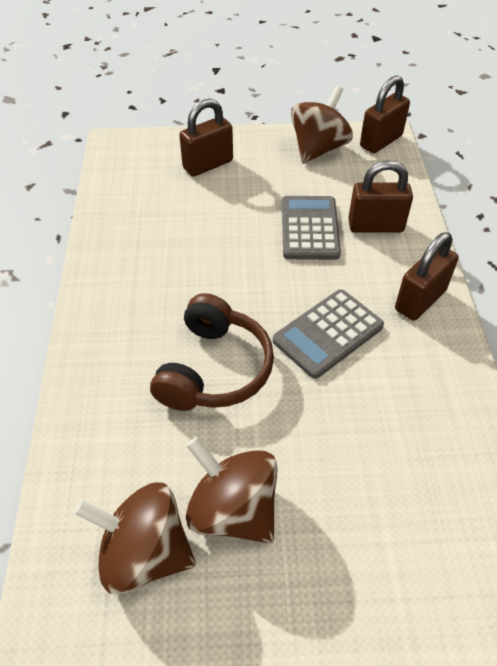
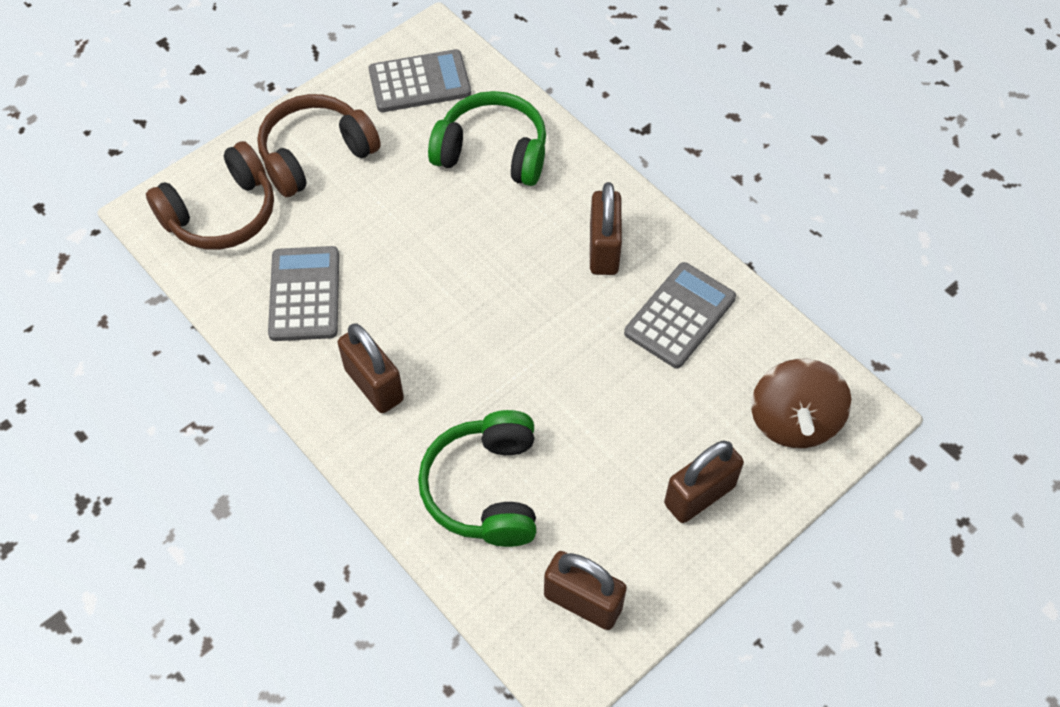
brown headphones: [150,293,274,411] = 1 -> [146,141,274,250] [257,94,381,197] = 2
brown spinning top: [74,482,196,594] [186,437,278,543] [291,86,353,164] = 3 -> [751,359,852,448] = 1
green headphones: none = 0 -> [418,410,536,547] [428,91,546,186] = 2
grey calculator: [273,289,384,379] [282,196,341,260] = 2 -> [268,246,339,341] [369,49,471,112] [624,262,736,368] = 3

